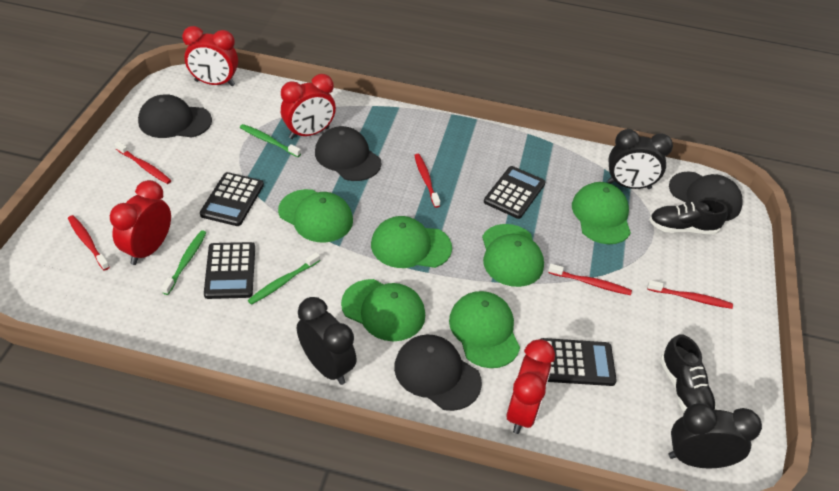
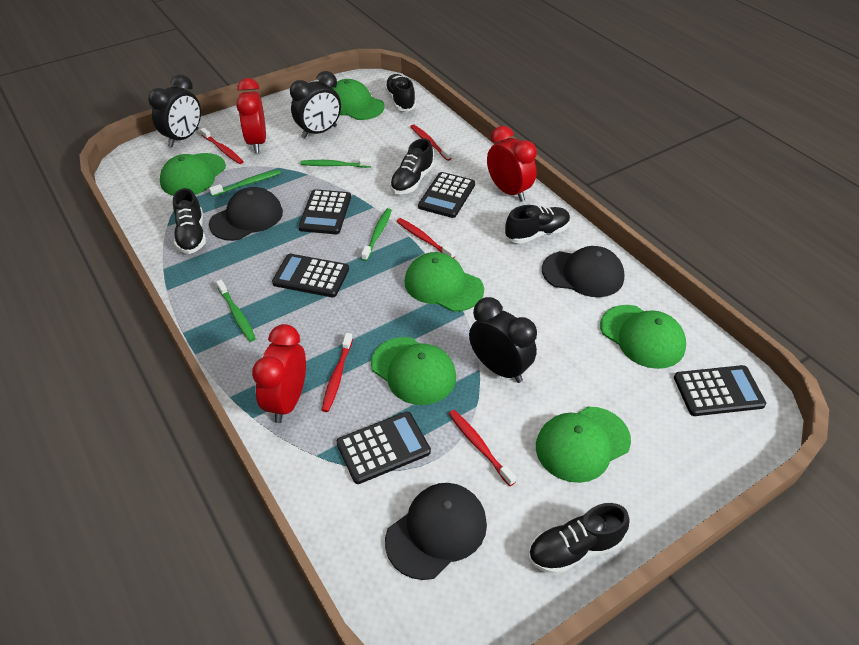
black calculator: [200,172,264,226] [204,242,255,299] [484,166,545,219] [541,338,617,386] = 4 -> [272,254,349,297] [298,189,351,234] [336,412,431,484] [418,172,475,218] [674,365,766,416] = 5
black cap: [138,94,212,138] [315,126,381,181] [394,335,482,411] [669,172,743,221] = 4 -> [209,187,283,241] [385,483,487,580] [542,246,625,297] = 3
black shoe: [649,199,728,235] [660,334,717,412] = 2 -> [173,188,206,254] [385,74,416,111] [390,138,434,194] [505,205,570,244] [528,503,630,575] = 5
green toothbrush: [161,230,206,295] [240,124,301,157] [248,252,320,305] = 3 -> [209,170,281,197] [216,280,256,342] [300,158,372,168] [361,208,392,261] = 4
red clock: [110,180,171,265] [182,26,238,86] [281,74,336,139] [506,339,555,434] = 4 -> [236,78,266,153] [252,324,306,423] [487,126,537,201] = 3

